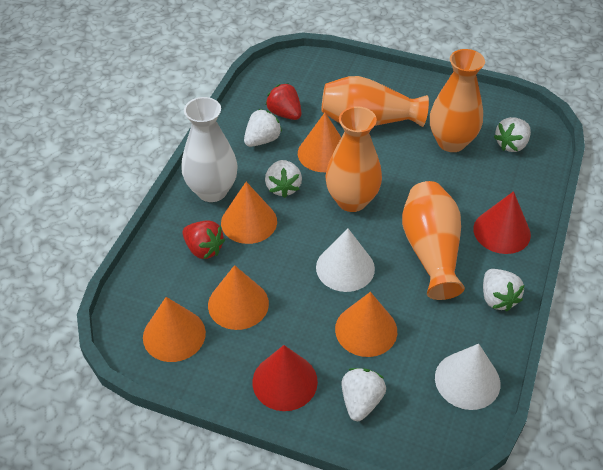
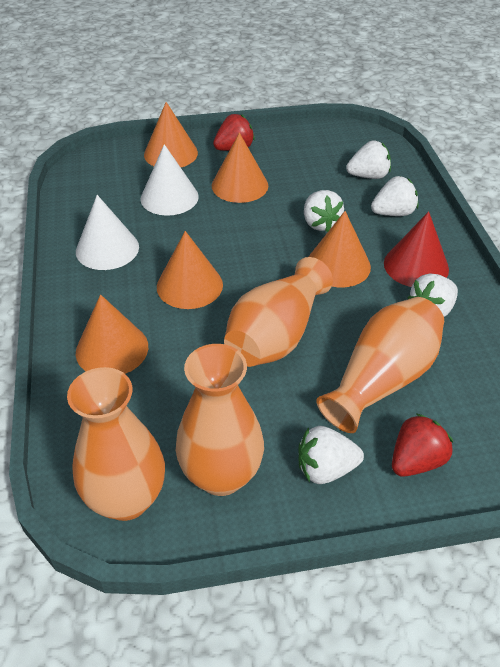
red cone: [252,345,318,411] [473,191,531,254] = 2 -> [384,211,449,287] = 1
white vase: [181,97,238,202] = 1 -> none = 0

